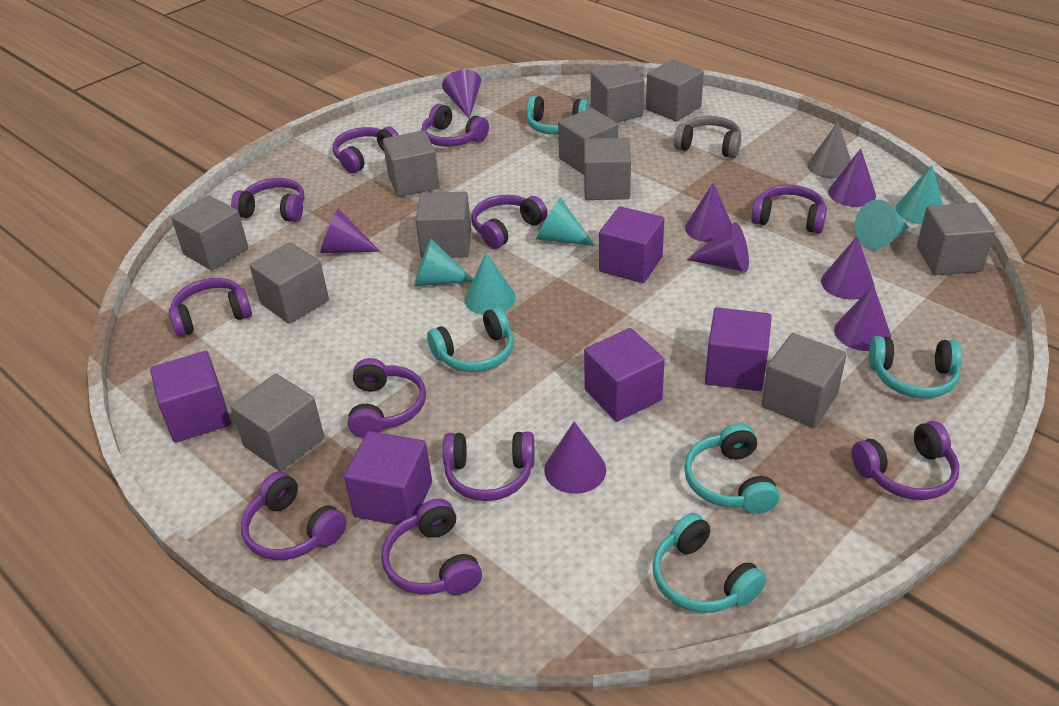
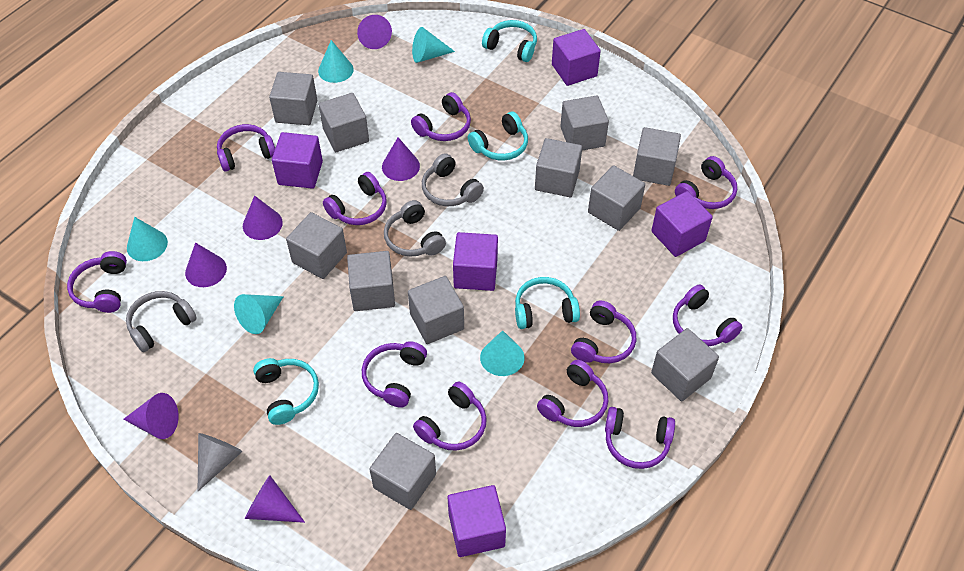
grey headphones: [674,116,741,158] = 1 -> [126,291,197,352] [384,200,446,257] [422,153,484,206] = 3
purple cone: [320,209,380,253] [442,70,481,119] [544,421,606,494] [685,183,732,242] [687,222,749,272] [821,236,875,300] [828,149,876,207] [834,285,891,351] = 8 -> [123,393,179,439] [185,243,227,287] [243,195,283,240] [245,475,305,523] [357,15,392,49] [382,137,420,181] = 6
turquoise headphones: [427,307,514,372] [526,96,589,134] [652,513,766,613] [684,423,780,514] [869,336,962,398] = 5 -> [253,358,319,425] [467,112,528,161] [482,20,537,62] [515,277,580,329] = 4

